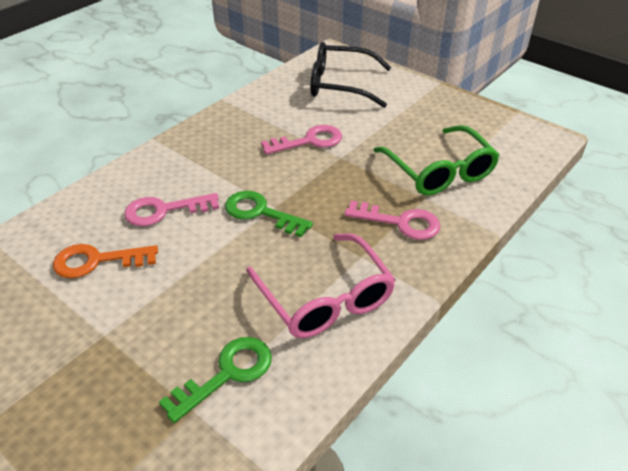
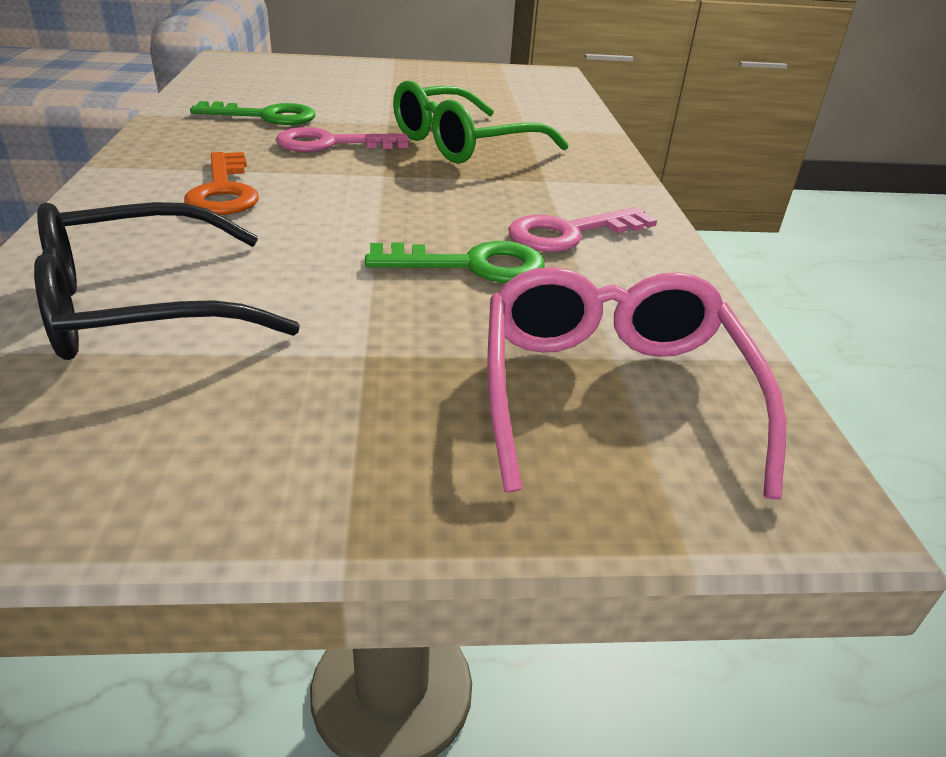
pink key: [124,193,219,226] [261,125,342,155] [345,200,440,240] = 3 -> [276,127,408,152] [508,207,657,252] = 2

